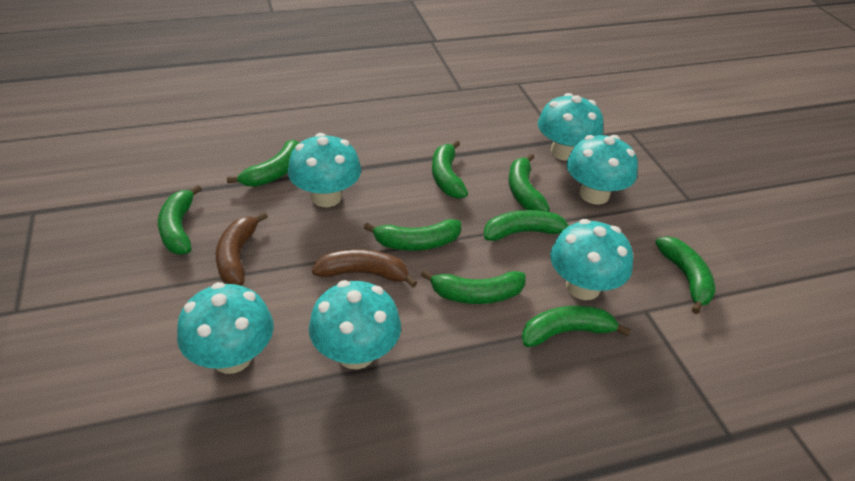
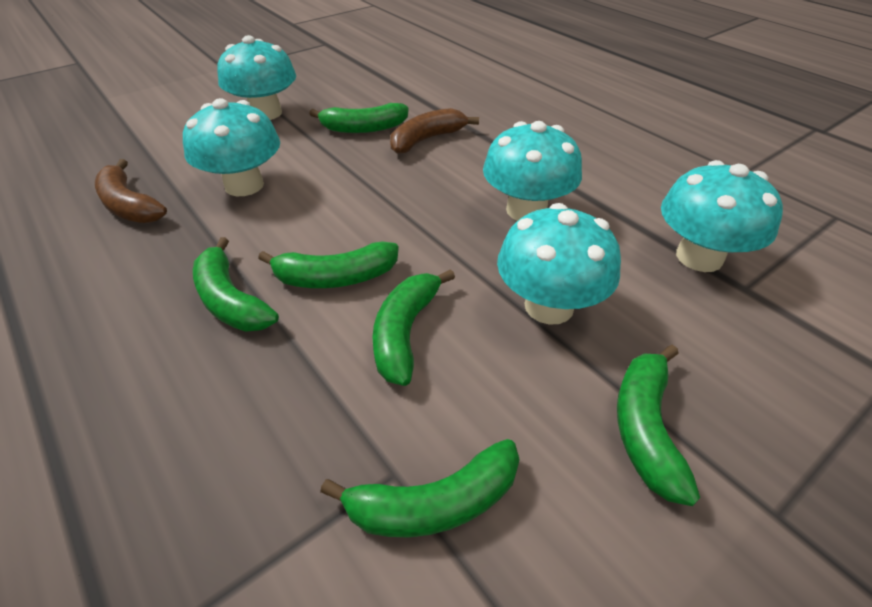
green banana: [158,185,202,255] [227,140,299,187] [364,219,461,251] [421,270,526,304] [432,140,468,199] [484,210,569,241] [509,154,550,212] [522,306,631,347] [655,236,715,314] = 9 -> [193,237,279,332] [258,241,399,288] [309,103,409,133] [320,439,520,537] [372,269,455,386] [617,345,700,506] = 6
turquoise mushroom: [177,282,274,374] [288,133,361,207] [309,280,401,369] [538,93,603,161] [550,219,633,300] [566,135,638,205] = 6 -> [183,98,280,196] [217,35,296,120] [483,121,582,221] [497,203,621,324] [661,160,783,272] = 5

